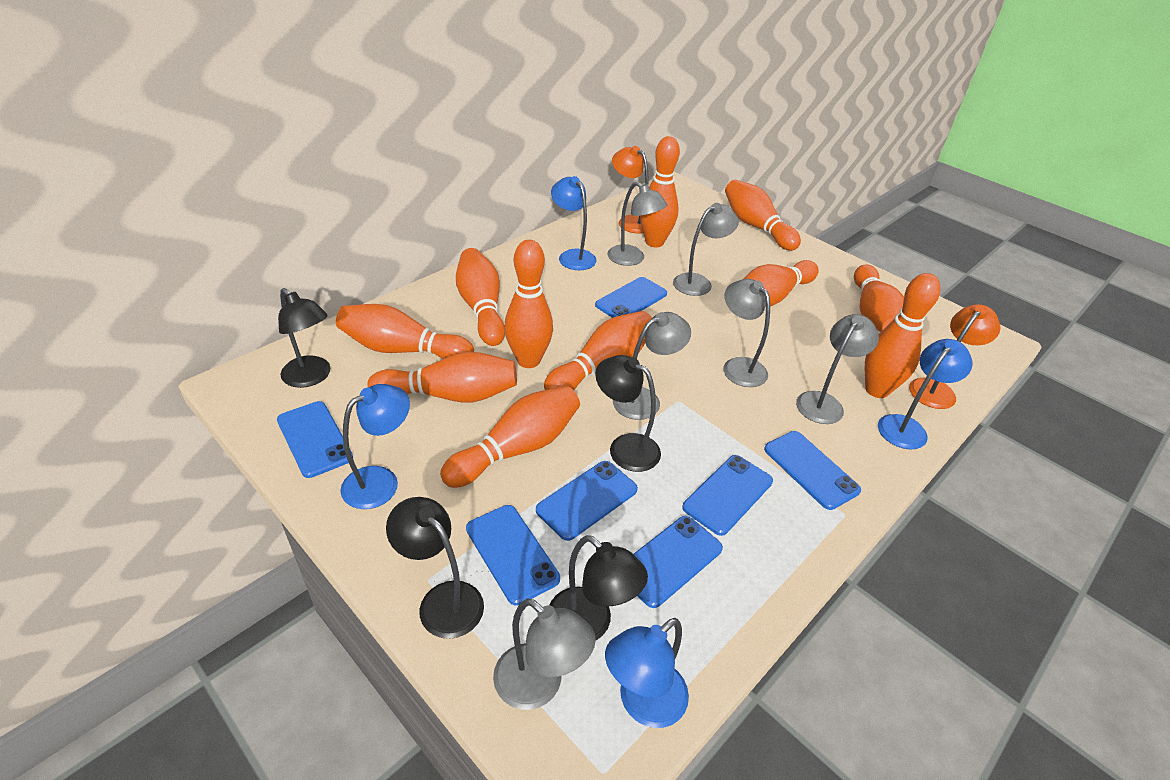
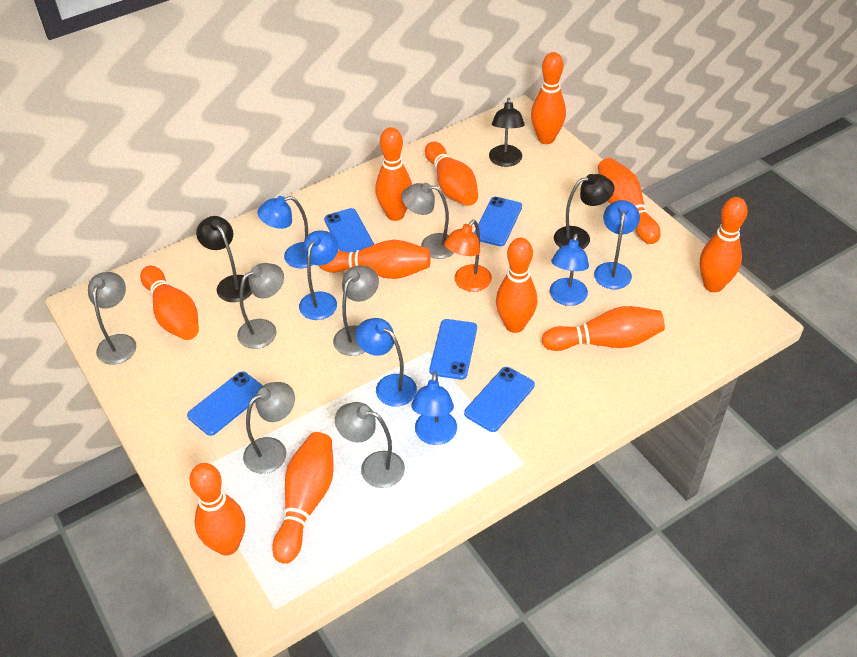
black lamp: [278,288,330,388] [386,497,484,639] [550,535,648,640] [595,355,661,472] = 4 -> [196,216,252,302] [489,98,525,167] [554,174,614,249] = 3
blue lamp: [340,384,410,509] [551,176,597,270] [605,618,689,728] [878,339,973,449] = 4 -> [257,196,313,268] [299,230,339,320] [356,318,417,407] [411,372,457,445] [550,233,589,306] [594,200,640,289] = 6
blue phone: [277,401,353,478] [466,505,560,606] [536,461,638,541] [595,277,667,318] [634,516,723,608] [682,455,773,536] [764,431,861,510] = 7 -> [187,371,263,436] [324,208,375,253] [430,319,477,380] [464,367,535,432] [474,197,522,246] = 5
orange lamp: [612,146,649,233] [909,304,1000,409] = 2 -> [444,220,492,292] = 1

